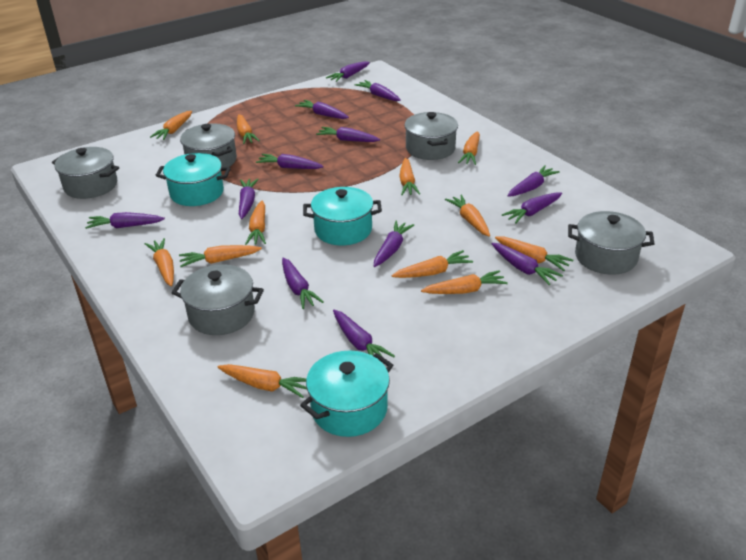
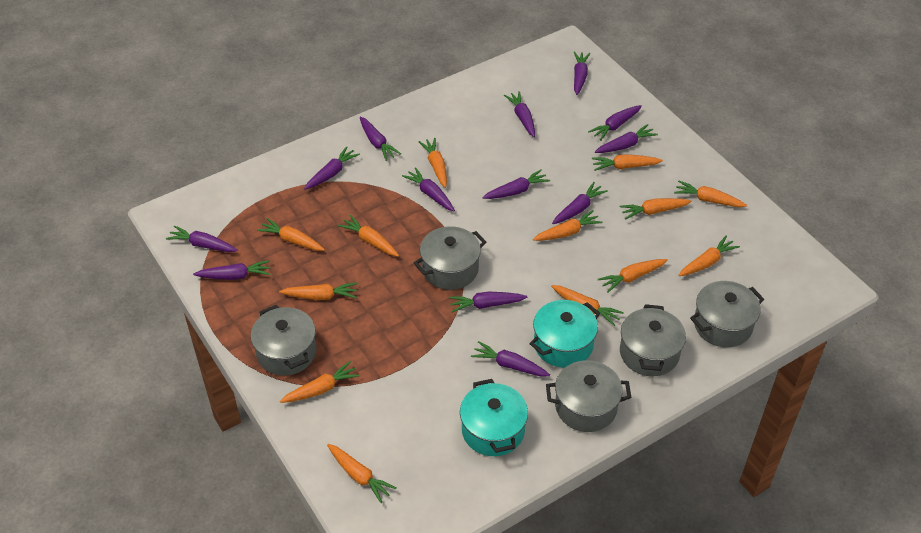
orange carrot: [144,238,174,286] [150,111,192,140] [179,245,262,267] [218,364,307,398] [237,114,260,144] [245,201,266,245] [392,250,473,278] [399,158,420,195] [421,270,508,294] [445,195,490,237] [458,131,480,165] [495,237,573,271] = 12 -> [257,218,325,251] [279,283,357,300] [280,361,360,403] [327,444,396,503] [338,215,399,257] [418,138,447,188] [533,210,603,241] [551,285,624,326] [592,154,663,171] [598,259,668,293] [620,198,692,220] [674,180,747,207] [678,236,740,276] = 13
turquoise pot: [155,153,231,206] [300,351,393,437] [303,187,382,245] = 3 -> [460,379,528,456] [529,300,600,368] = 2

